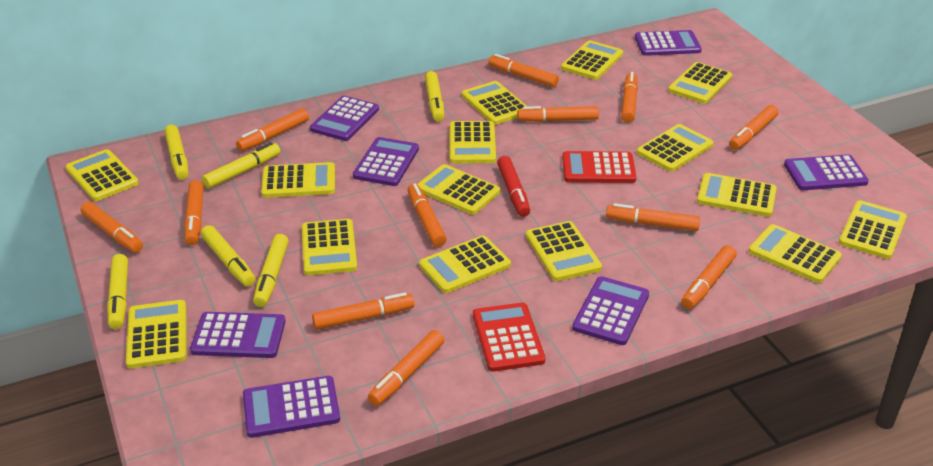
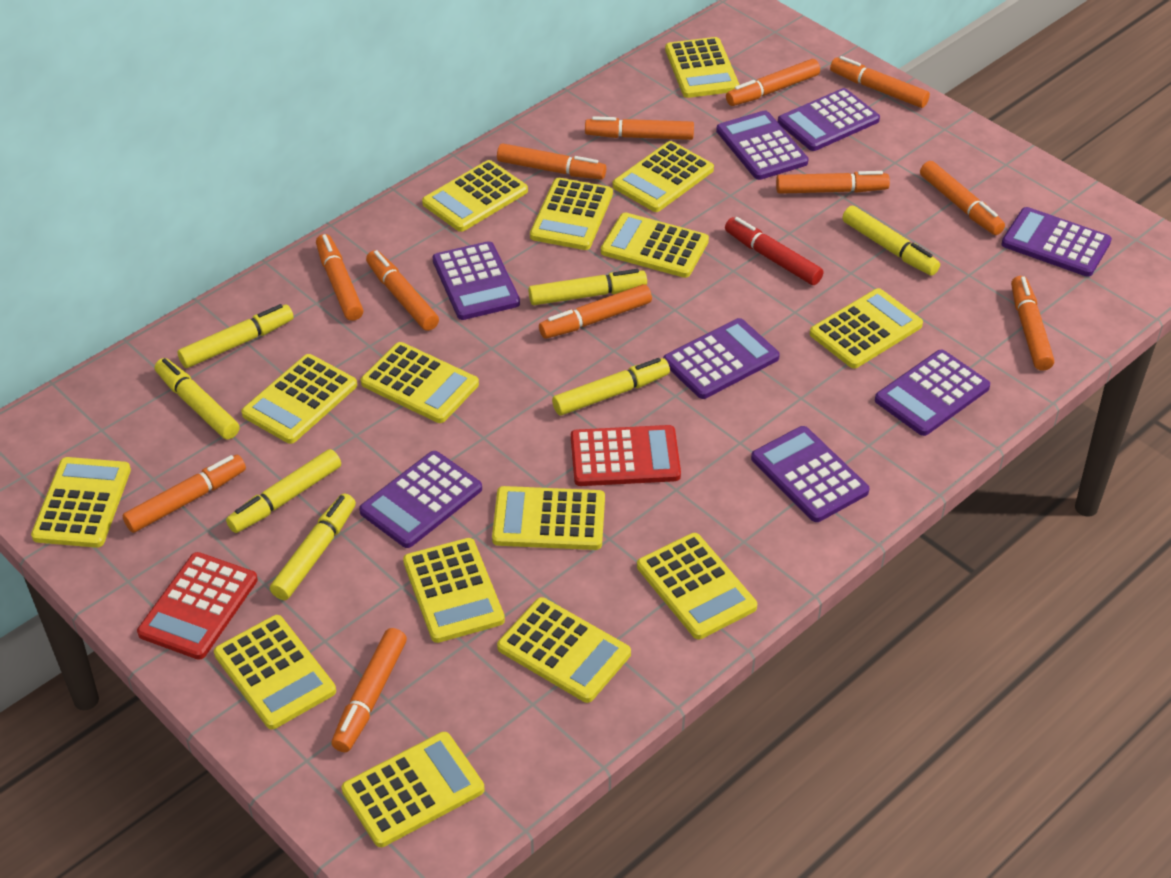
purple calculator: [190,312,286,358] [243,376,340,438] [310,96,379,141] [353,137,419,186] [572,276,649,345] [635,30,702,56] [784,154,869,190] = 7 -> [359,451,482,548] [432,241,520,320] [663,318,780,399] [716,110,809,180] [751,426,870,522] [778,88,880,151] [875,350,990,436] [1002,207,1112,277] = 8
yellow marker: [107,254,128,329] [164,125,189,180] [201,225,255,287] [202,142,280,189] [253,234,289,307] [425,71,444,122] = 6 -> [155,358,240,439] [178,304,294,368] [226,449,341,533] [270,493,356,600] [529,269,647,305] [552,358,670,416] [842,206,940,275] = 7

